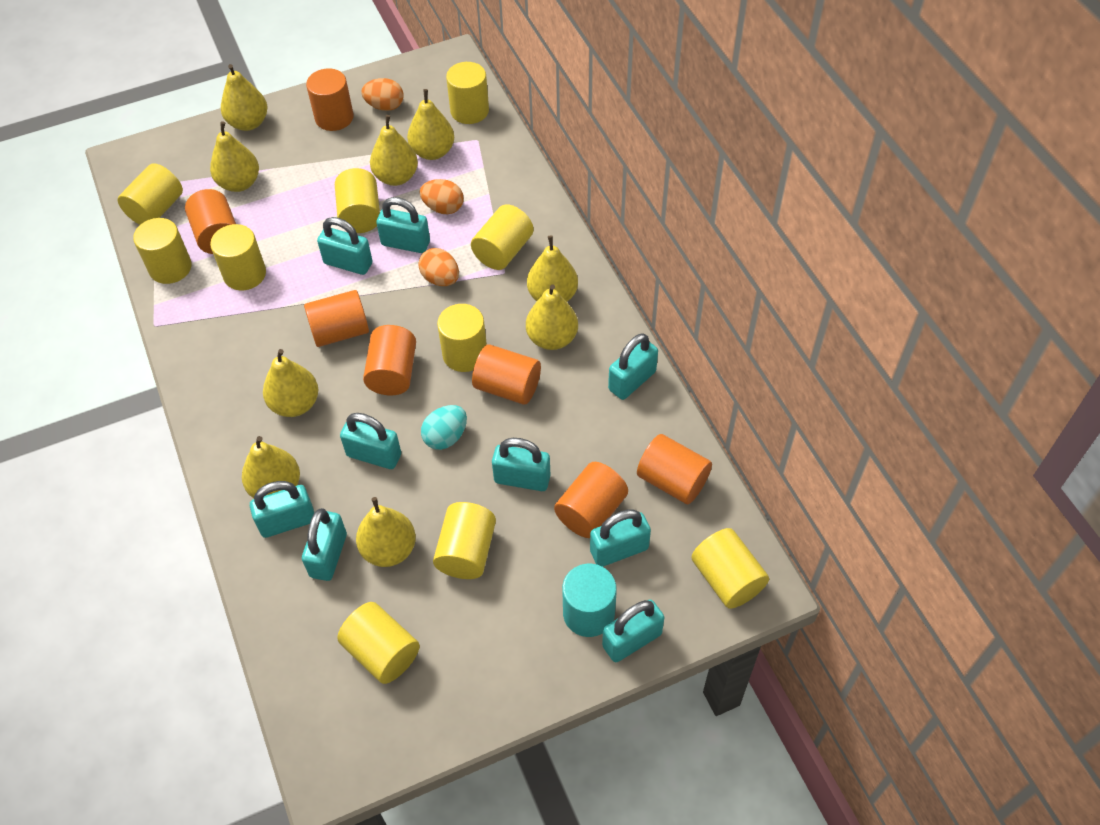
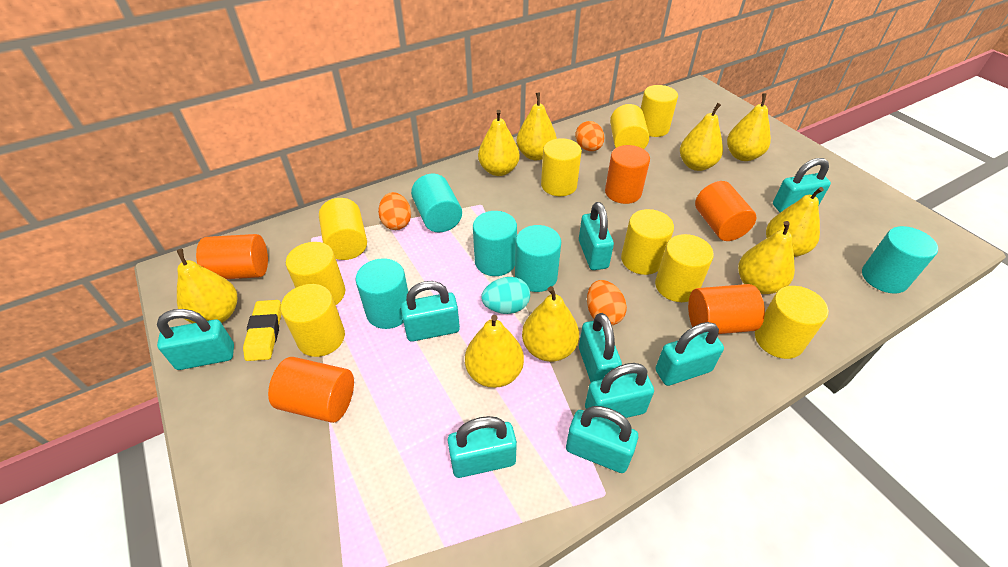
orange cylinder: [185,189,236,254] [304,290,369,347] [306,68,354,131] [363,325,416,396] [472,344,541,405] [554,462,628,538] [637,434,712,504] = 7 -> [196,234,268,279] [268,357,354,423] [605,145,650,204] [688,284,765,334] [695,181,756,241] = 5
turquoise cylinder: [562,564,617,637] = 1 -> [356,258,408,329] [411,174,462,232] [473,211,517,276] [515,225,561,292] [862,226,938,294] = 5
yellow cylinder: [118,163,183,225] [133,218,192,284] [210,224,266,291] [335,168,380,233] [337,602,420,684] [433,502,496,579] [437,304,487,372] [446,62,489,124] [471,204,534,270] [691,528,769,609] = 10 -> [281,284,345,357] [286,242,345,305] [319,198,367,260] [541,138,582,196] [610,104,649,149] [621,209,674,275] [641,85,678,137] [655,234,714,302] [755,286,828,359] = 9
yellow eraser: none = 0 -> [243,300,281,361] = 1

